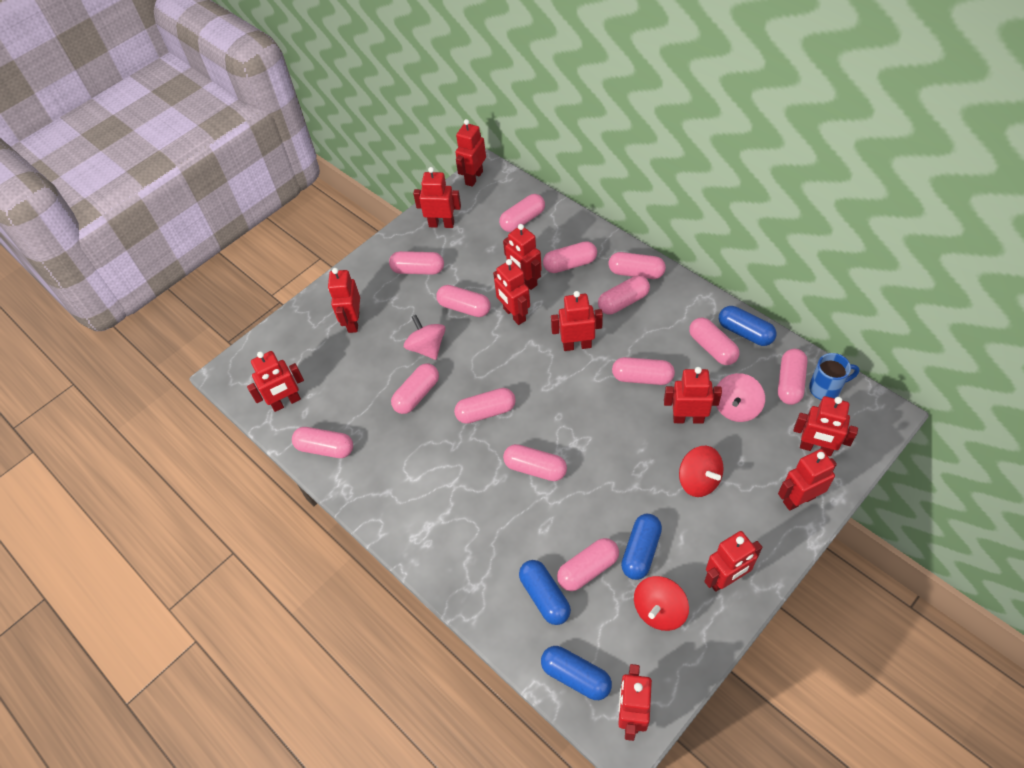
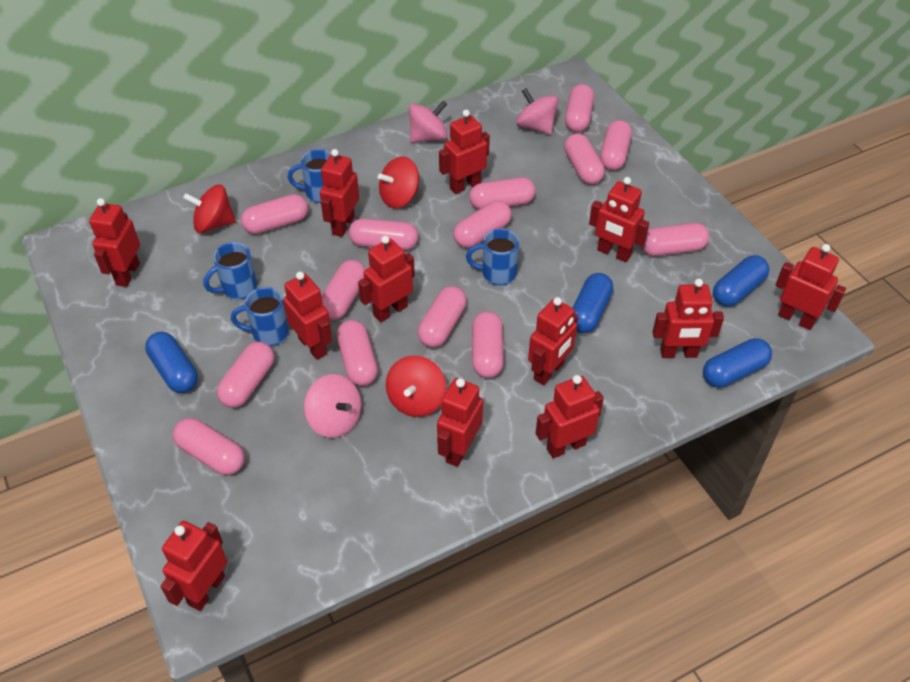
blue mug: [809,353,860,400] = 1 -> [203,242,257,300] [231,287,289,346] [288,149,331,203] [466,228,519,285] = 4
pink spinning top: [404,315,445,360] [716,373,765,422] = 2 -> [304,374,361,438] [409,101,448,143] [516,88,558,135] = 3
red spinning top: [634,576,689,631] [679,446,724,497] = 2 -> [183,184,236,233] [378,156,419,208] [386,356,446,417] = 3

